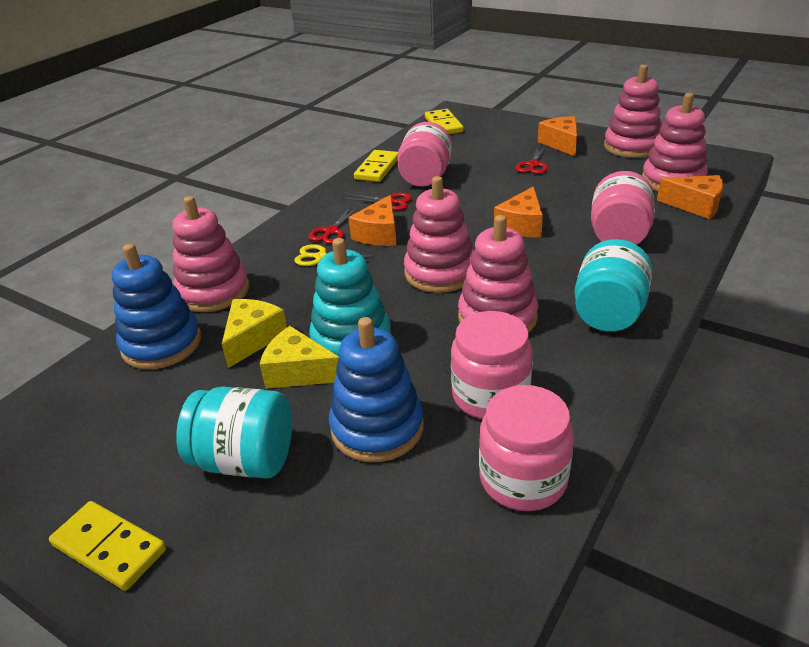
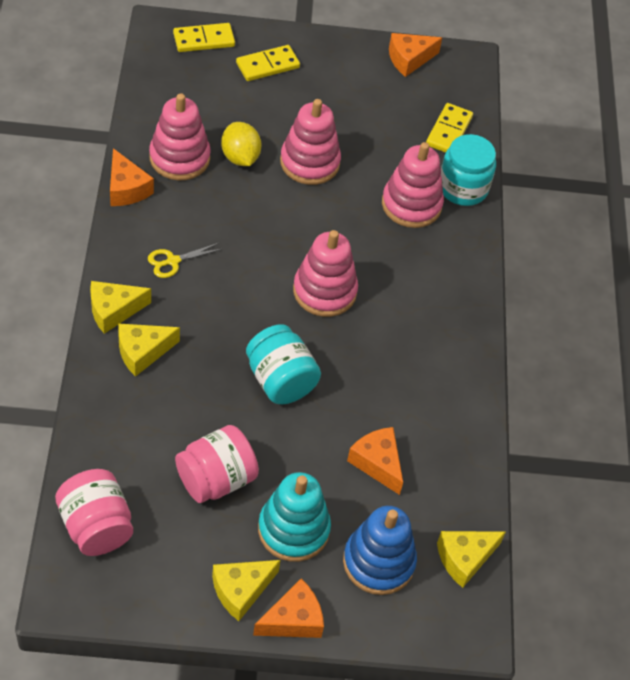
blue stacking toy: [112,244,201,369] [329,317,424,462] = 2 -> [343,506,417,595] = 1
pink jar: [397,122,452,187] [451,311,533,419] [479,385,574,511] [591,171,655,245] = 4 -> [55,469,133,556] [175,425,259,503] = 2
pink stacking toy: [173,196,249,312] [404,176,473,293] [458,215,538,332] [604,64,662,158] [642,93,708,191] = 5 -> [149,93,211,180] [280,99,341,185] [293,230,358,317] [382,142,444,228] = 4
red scissors: [309,206,359,244] [341,193,412,210] [516,145,548,174] = 3 -> none = 0
yellow cheese: [222,299,287,368] [260,326,339,389] = 2 -> [90,281,151,334] [118,323,180,377] [212,560,281,621] [437,531,506,588] = 4
yellow lemon: none = 0 -> [221,122,261,166] = 1

